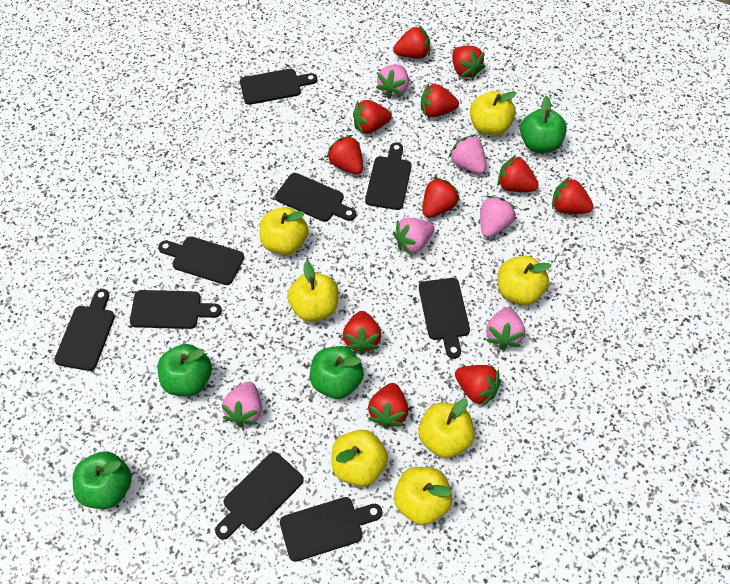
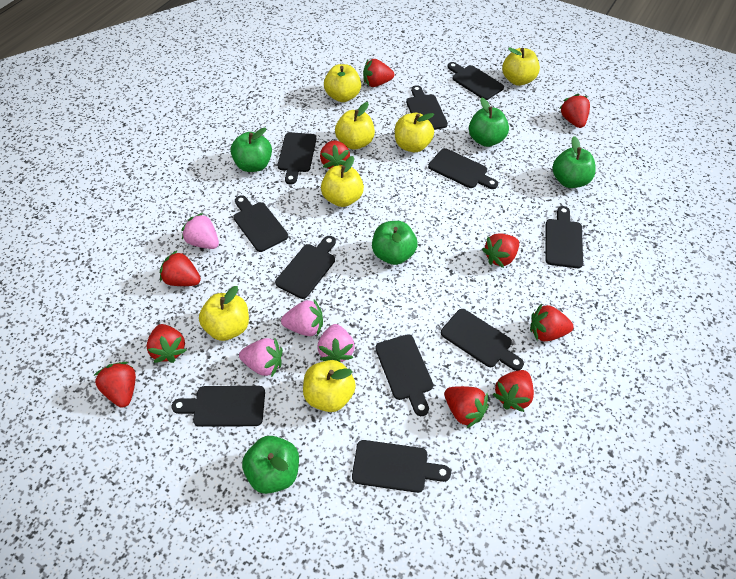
black cutting board: [54,289,115,371] [130,290,222,329] [158,236,244,285] [215,452,304,540] [240,69,317,105] [275,173,356,222] [280,497,382,562] [365,142,412,210] [419,278,470,359] = 9 -> [172,386,265,427] [233,195,288,252] [275,236,336,299] [278,132,316,184] [352,440,451,493] [375,335,433,416] [406,85,448,130] [428,148,498,189] [441,309,524,371] [447,62,504,100] [545,206,583,268] = 11
green apple: [73,451,132,509] [158,344,212,397] [310,346,364,399] [520,96,567,153] = 4 -> [231,128,272,172] [242,436,299,494] [372,221,417,265] [469,98,509,147] [552,136,596,188] = 5
pink strawberry: [221,381,262,427] [376,64,409,99] [393,218,435,255] [448,134,486,174] [480,196,516,238] [486,307,525,350] = 6 -> [181,213,219,249] [239,338,283,377] [281,299,323,336] [317,324,355,362] = 4
red strawberry: [327,135,363,174] [343,311,381,354] [353,100,392,134] [368,383,408,429] [393,25,430,59] [421,83,459,117] [423,177,460,218] [452,46,485,79] [455,365,501,407] [497,155,539,192] [552,177,594,214] = 11 -> [93,362,136,408] [146,324,186,363] [160,250,201,286] [320,141,350,169] [363,59,394,87] [444,386,489,428] [482,233,519,268] [493,370,534,412] [530,304,574,341] [559,94,590,128] = 10

